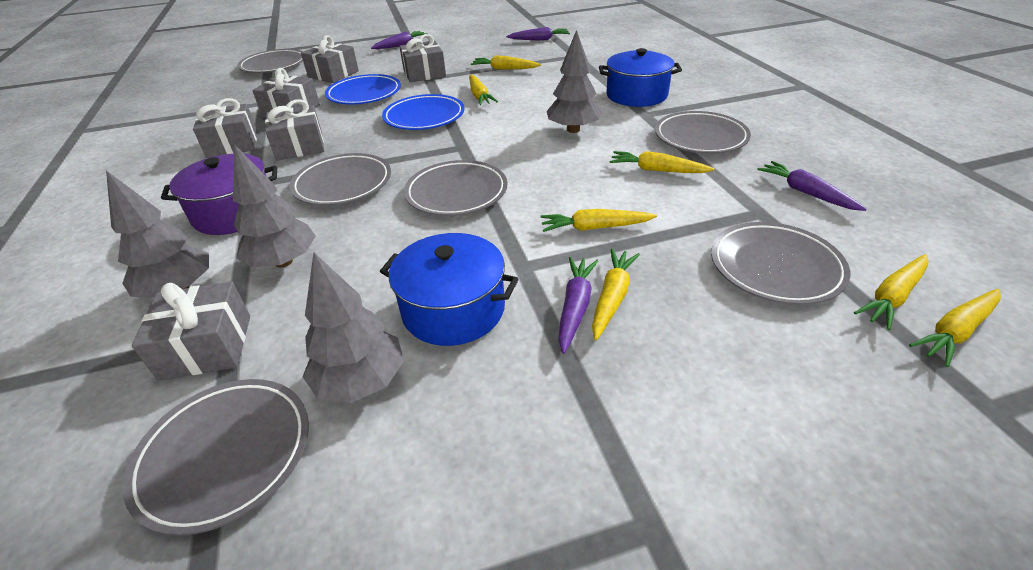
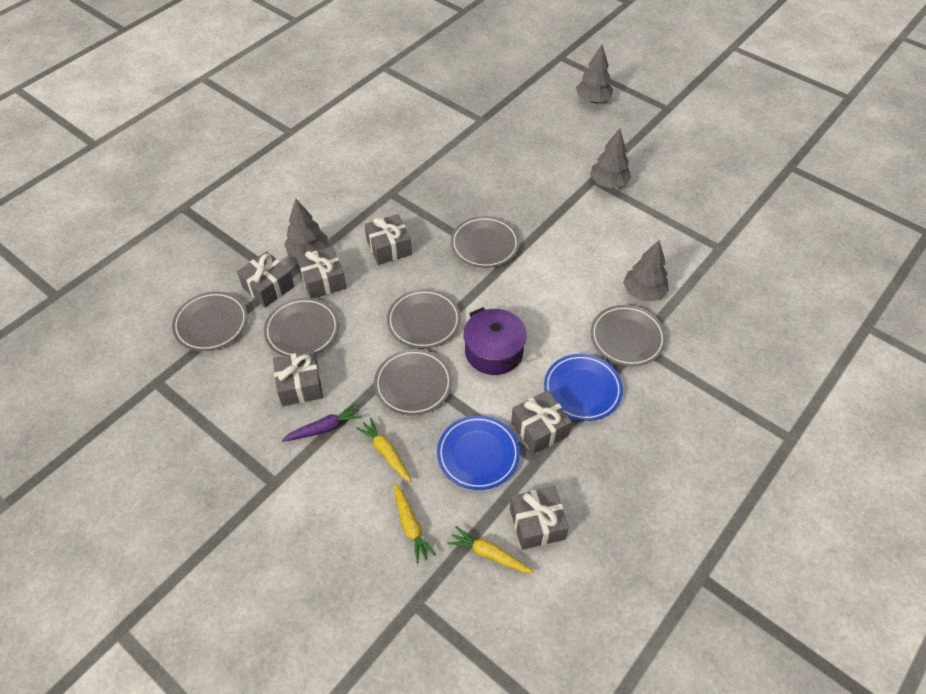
blue pot: [380,233,519,346] [599,48,682,107] = 2 -> none = 0
purple carrot: [371,31,428,49] [506,27,570,40] [558,257,598,354] [758,161,867,211] = 4 -> [282,403,362,442] = 1
yellow carrot: [469,75,498,105] [471,55,541,70] [540,209,657,232] [592,249,640,340] [610,151,714,173] [854,254,929,330] [909,289,1001,367] = 7 -> [356,418,412,482] [393,483,436,564] [447,526,534,573] = 3

